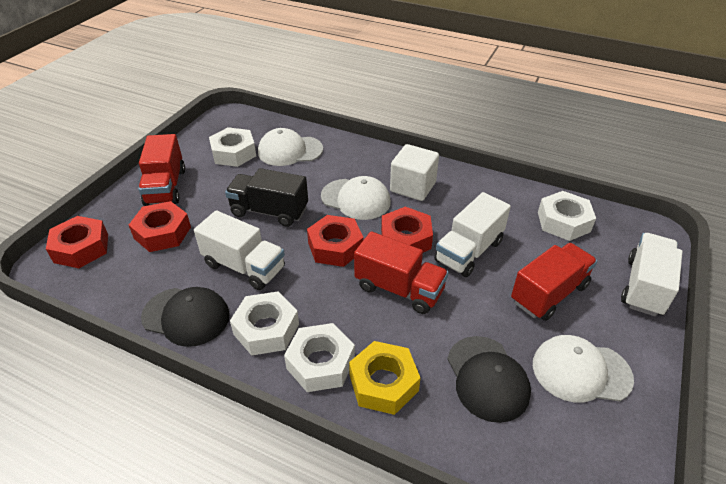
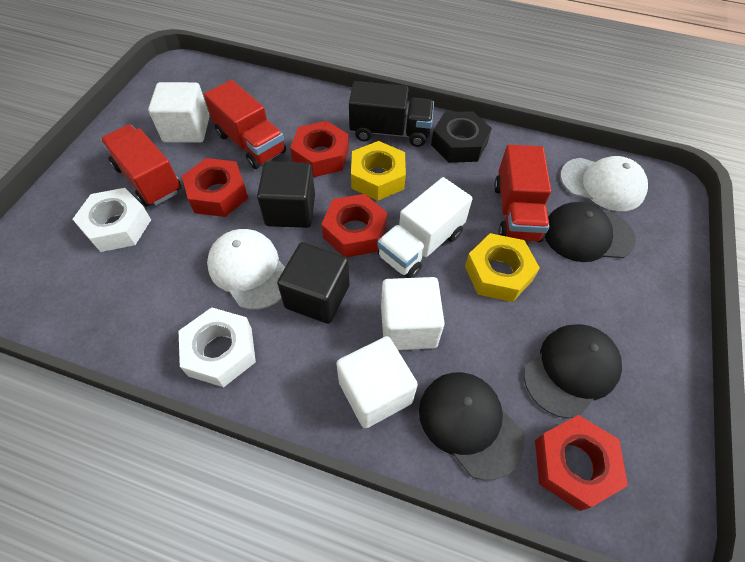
black cap: [141,287,230,347] [447,336,531,423] = 2 -> [419,372,524,480] [524,324,622,418] [545,202,636,262] = 3
black cube: none = 0 -> [257,161,315,228] [277,242,350,324] = 2
black nut: none = 0 -> [431,111,492,163] = 1
white cap: [258,128,323,166] [321,176,391,220] [533,335,634,402] = 3 -> [207,229,285,310] [560,156,648,211] = 2
white cube: [390,144,439,201] = 1 -> [148,82,210,143] [336,336,418,428] [381,277,445,350] = 3
white nut: [209,127,256,167] [230,292,299,356] [284,323,355,392] [538,191,596,241] = 4 -> [73,188,151,252] [179,307,256,387] = 2
white truck: [194,210,285,290] [434,192,511,277] [621,233,682,317] = 3 -> [377,177,473,278] = 1
yellow nut: [349,341,420,415] = 1 -> [351,141,406,201] [465,233,540,302] = 2

